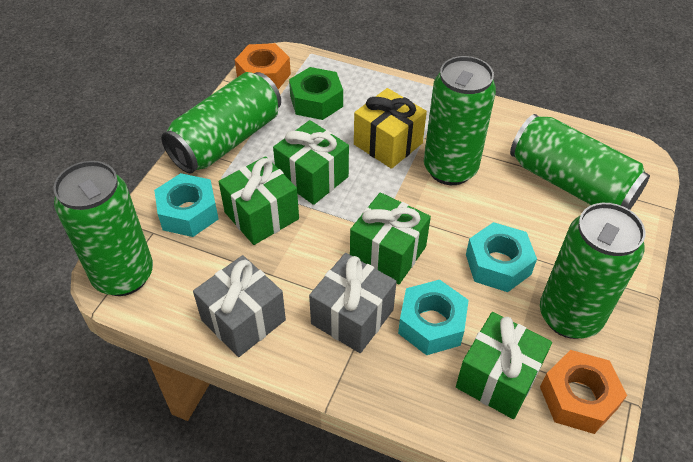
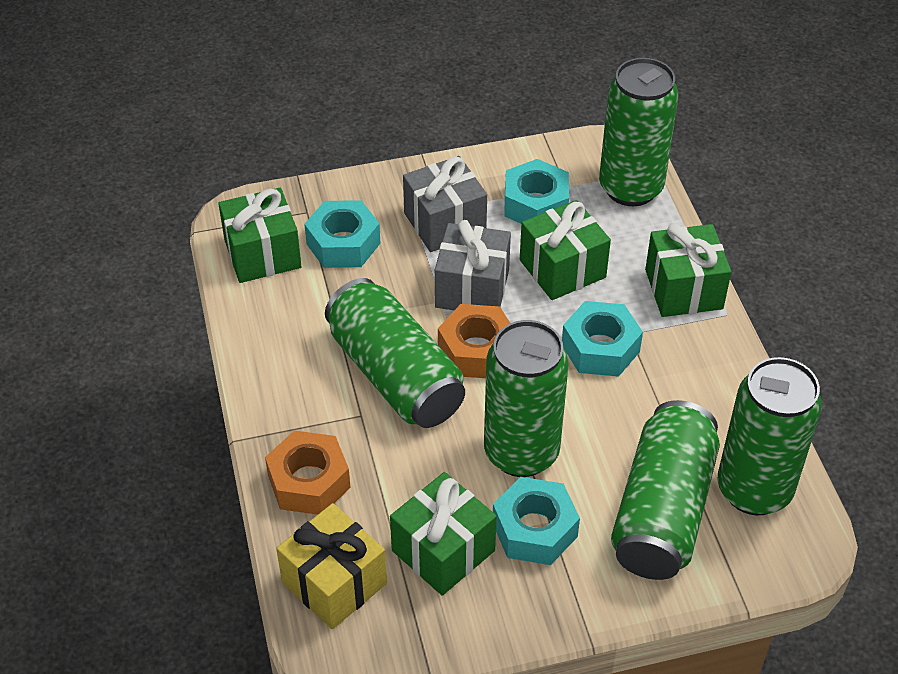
green nut: [289,67,343,120] = 1 -> none = 0
turquoise nut: [154,173,219,237] [398,280,469,355] [466,222,537,292] = 3 -> [304,200,380,268] [493,477,580,565] [504,159,569,224] [562,301,643,377] = 4

